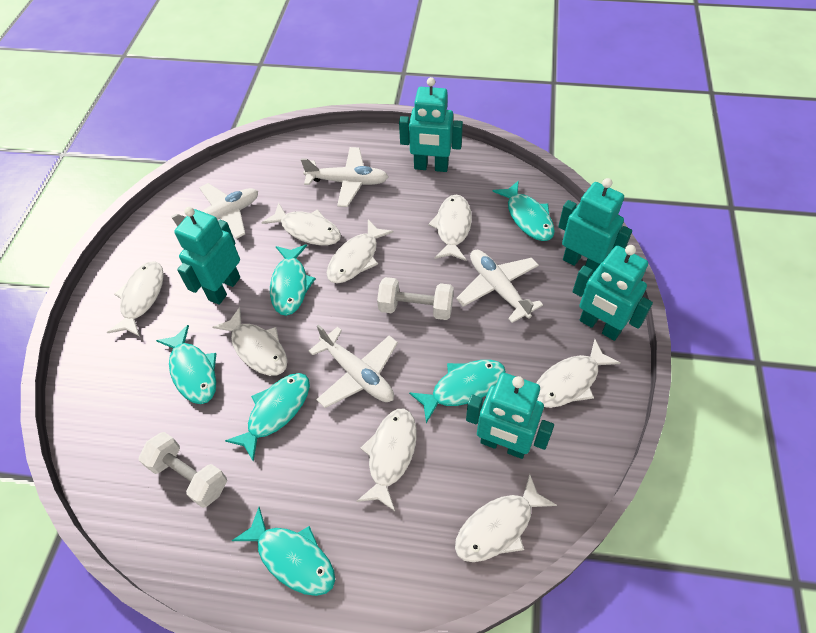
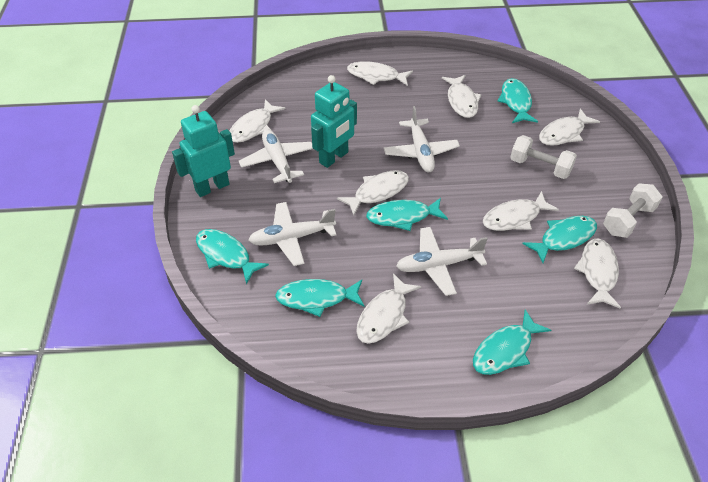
turquoise robot: [174,207,240,305] [399,77,463,172] [466,373,554,459] [558,178,632,274] [573,245,653,341] = 5 -> [172,105,235,197] [311,75,357,168] = 2

